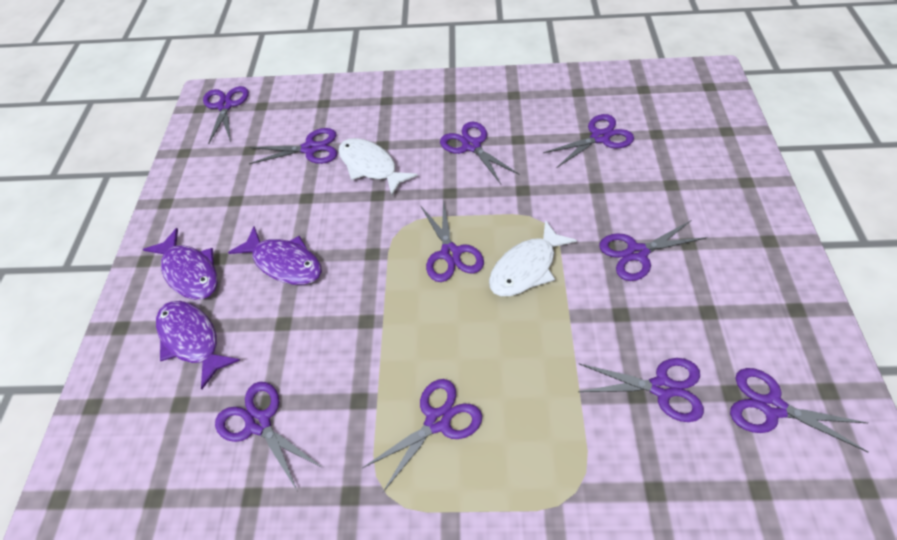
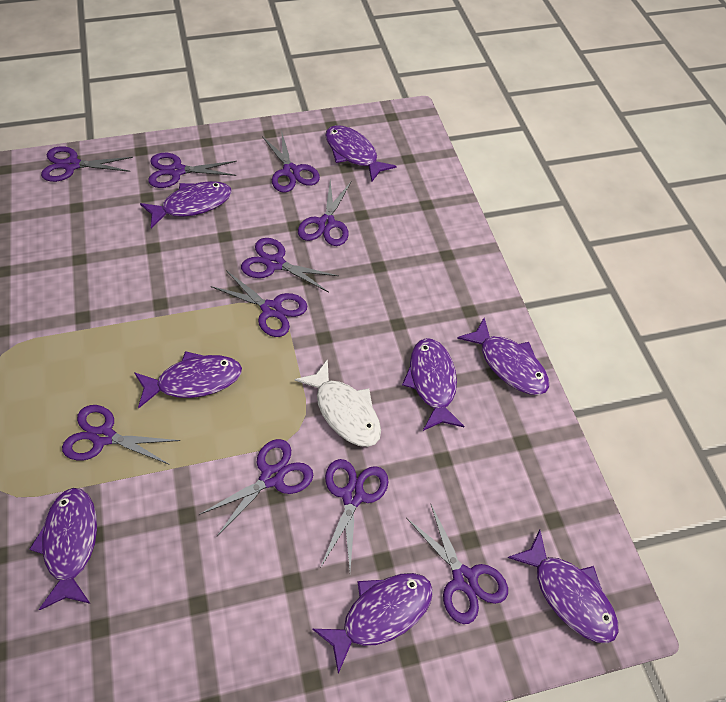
purple fish: [143,228,218,300] [156,301,240,389] [228,226,322,285] = 3 -> [29,488,97,610] [134,351,242,408] [140,181,232,229] [312,573,433,674] [325,125,397,182] [402,338,464,431] [457,318,549,395] [507,530,619,643] = 8
white fish: [338,138,418,196] [489,220,577,296] = 2 -> [295,359,381,447] = 1

